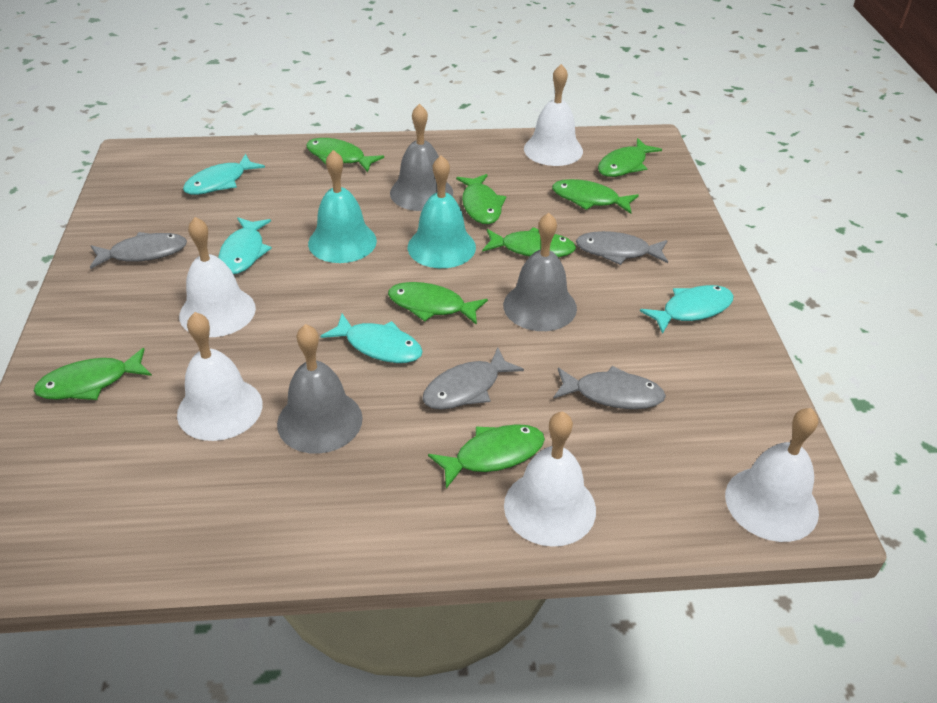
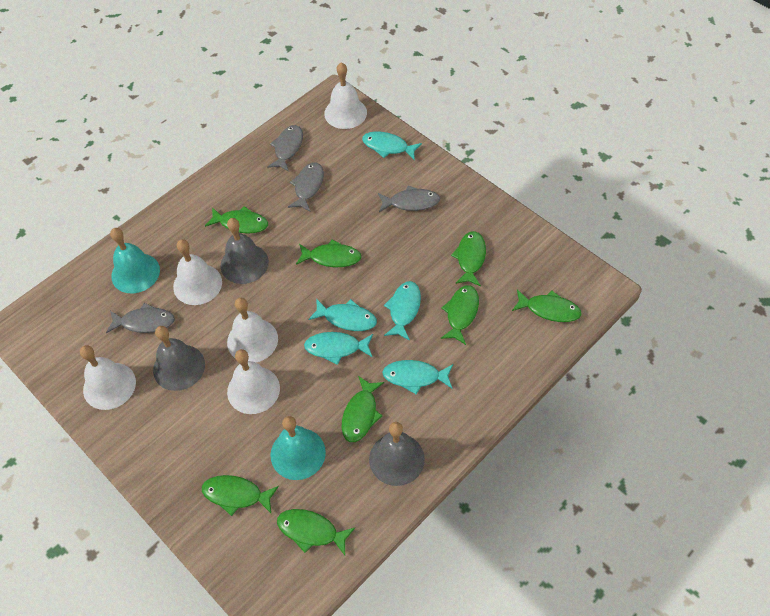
turquoise fish: [183,154,265,195] [218,217,272,274] [321,314,423,363] [640,285,734,334] = 4 -> [304,332,373,365] [308,298,377,331] [362,131,422,160] [382,360,453,395] [384,281,421,341] = 5

